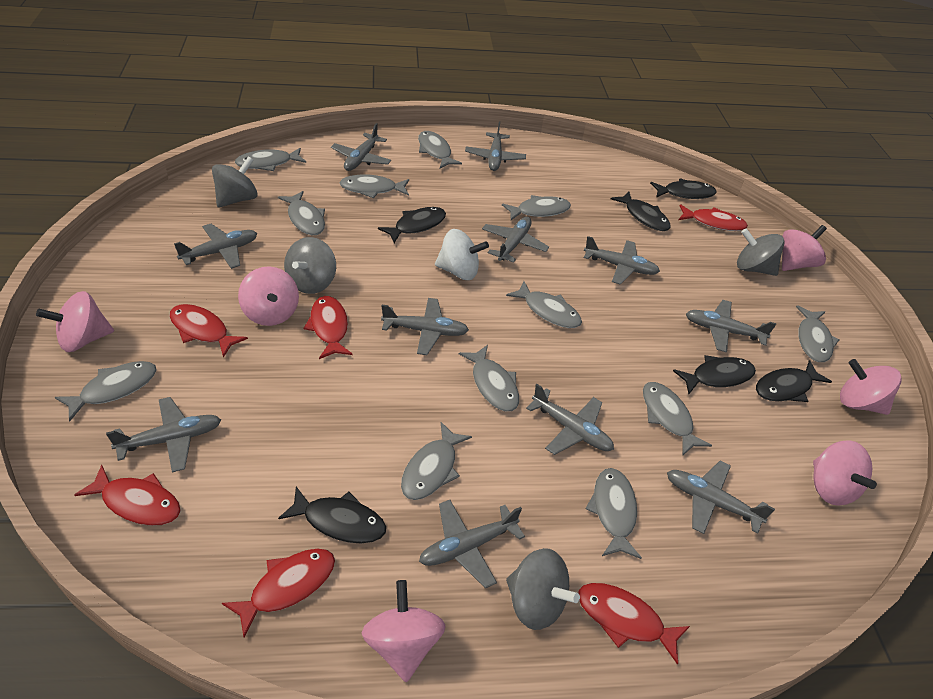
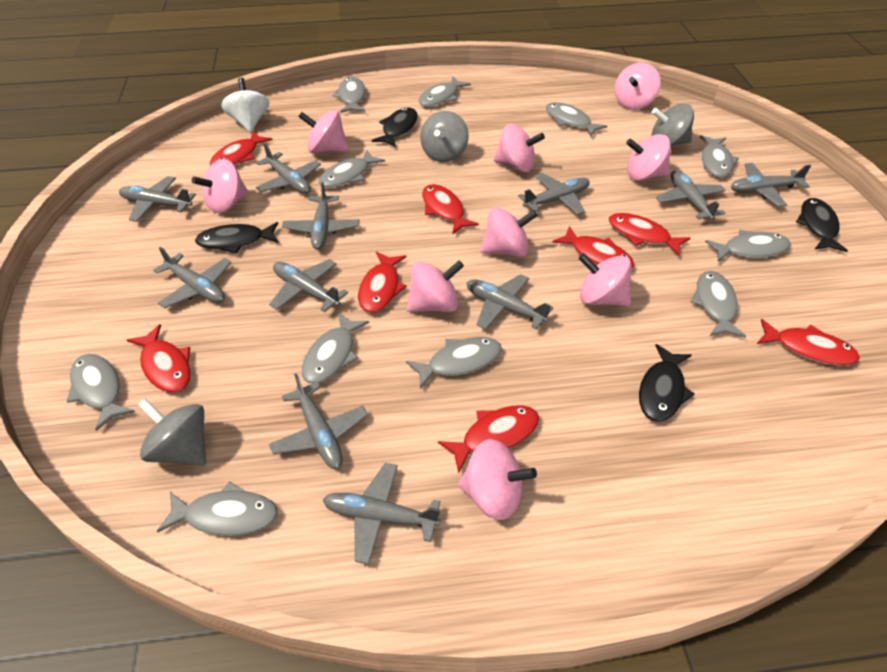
black fish: [278,487,386,543] [378,207,446,243] [611,191,671,231] [650,178,716,199] [673,355,756,394] [756,360,832,402] = 6 -> [195,222,279,254] [372,108,418,147] [639,344,695,422] [796,198,848,252] = 4
grey fish: [55,361,157,422] [235,148,306,171] [278,191,325,235] [340,174,409,198] [401,422,472,500] [418,131,462,169] [459,345,519,411] [502,195,571,220] [506,281,582,328] [585,468,642,559] [643,382,712,456] [796,305,839,362] = 12 -> [67,354,135,431] [157,481,278,536] [301,312,369,384] [319,150,385,188] [332,77,366,113] [406,337,502,389] [418,76,471,107] [546,102,607,136] [690,271,746,337] [699,135,739,177] [705,230,791,262] = 11
grey spinning top: [212,156,258,208] [284,237,336,294] [506,548,580,630] [737,228,785,276] = 4 -> [138,398,206,466] [420,111,469,162] [652,103,694,146] = 3
pink spinning top: [36,291,114,352] [238,266,299,326] [361,580,445,682] [782,225,827,271] [813,440,877,506] [840,359,902,415] = 6 -> [191,159,248,213] [298,110,349,153] [407,260,464,312] [458,439,537,520] [480,207,538,257] [493,124,545,172] [578,253,631,306] [615,63,661,110] [626,134,671,181] = 9
red fish: [74,465,181,526] [169,304,248,358] [222,549,335,637] [304,296,353,359] [578,583,690,665] [679,204,748,231] = 6 -> [127,324,191,393] [210,131,273,166] [358,252,407,313] [422,184,479,234] [438,405,539,473] [552,226,634,269] [609,213,691,256] [757,319,860,366] = 8

